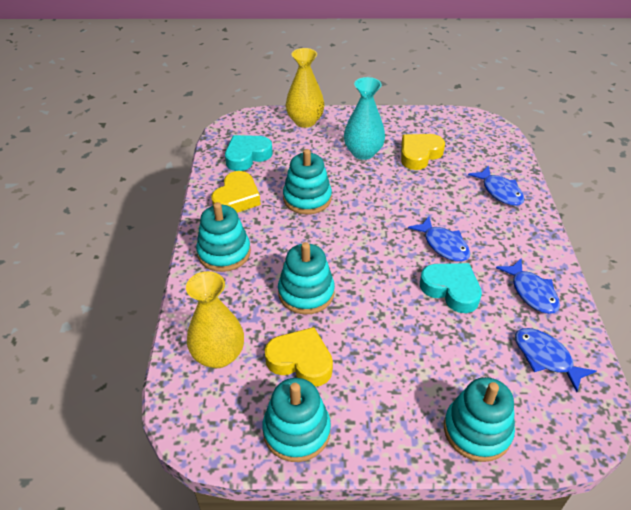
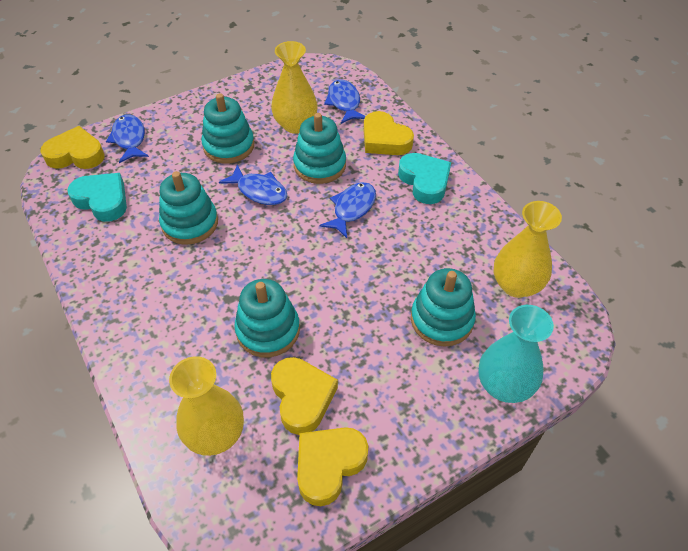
yellow heart: [211,171,261,213] [265,327,333,387] [401,134,445,170] = 3 -> [40,126,105,169] [271,357,338,435] [297,427,368,506] [364,111,414,155] = 4
yellow vase: [186,271,244,368] [286,48,325,128] = 2 -> [169,356,244,456] [271,41,318,134] [494,201,562,298] = 3

